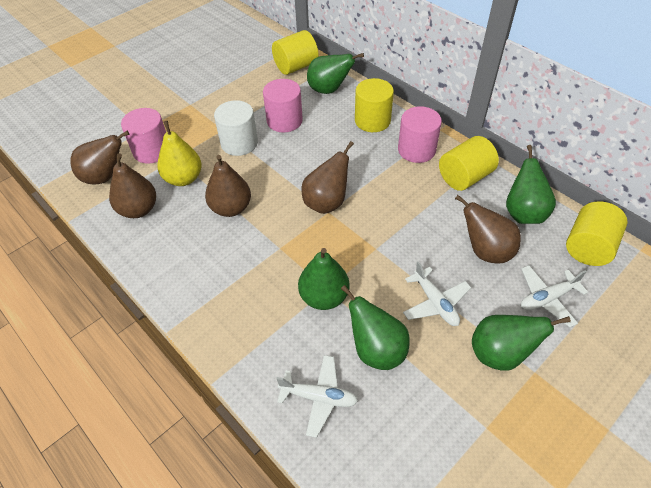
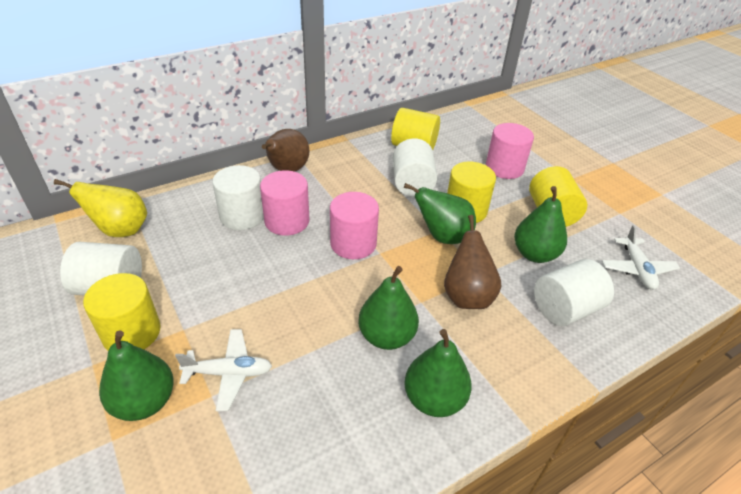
brown pear: [71,131,129,184] [109,153,156,218] [205,155,251,217] [301,141,354,214] [455,195,521,264] = 5 -> [262,129,309,172] [444,215,501,309] = 2
white cylinder: [214,100,258,156] = 1 -> [60,242,142,296] [212,165,264,230] [393,138,437,197] [534,259,614,326] = 4
white plane: [276,355,358,438] [403,261,471,326] [521,265,588,327] = 3 -> [175,329,272,411] [602,225,680,290] = 2

